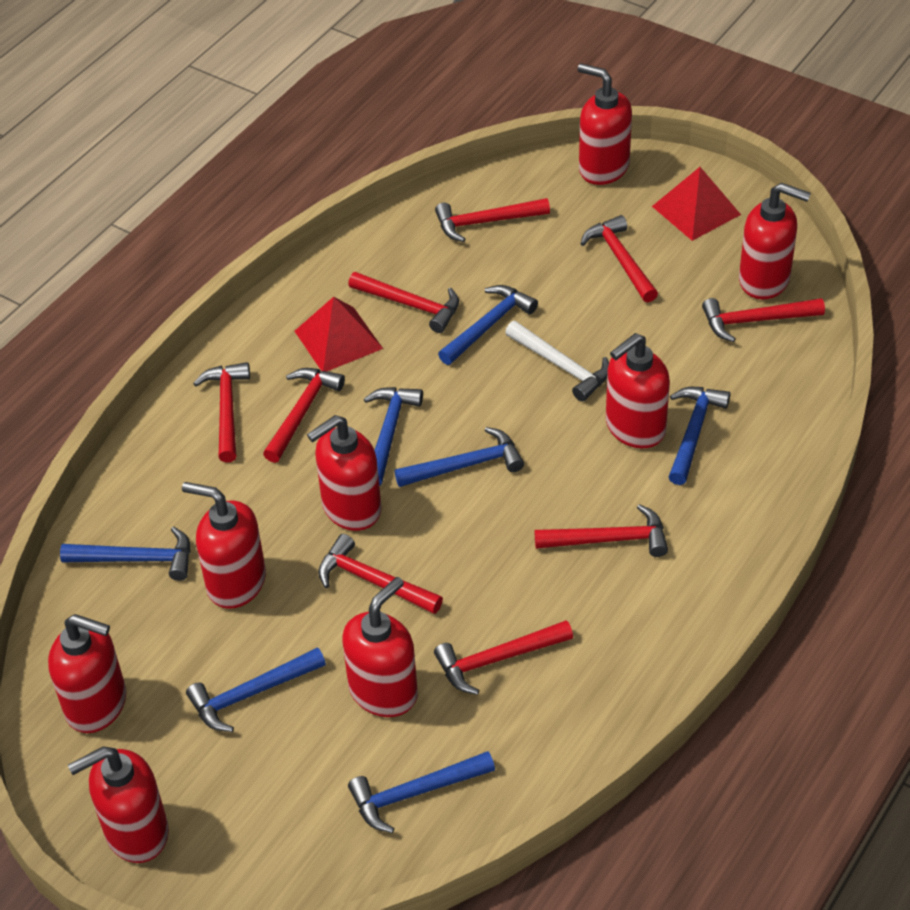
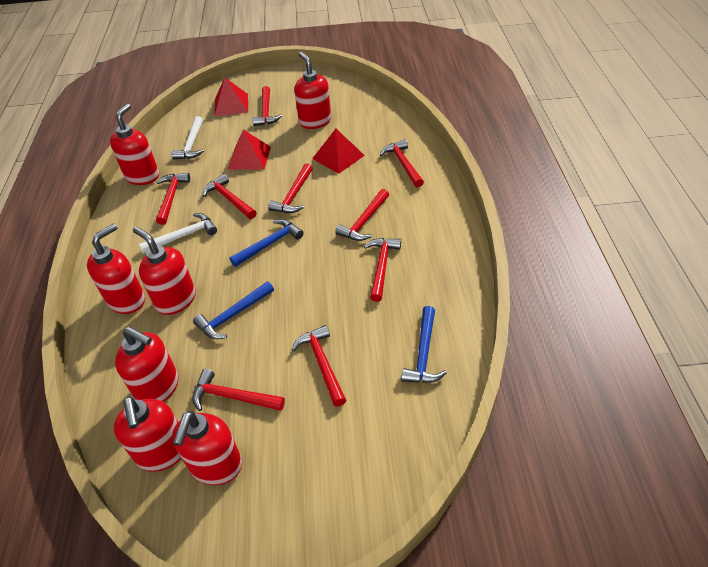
blue hammer: [60,527,191,581] [186,647,326,732] [348,751,495,833] [364,387,423,486] [395,427,524,487] [438,285,538,365] [669,387,730,485] = 7 -> [193,281,274,339] [229,219,304,267] [401,306,446,383] = 3
red pyramid: [295,297,383,372] [652,167,741,241] = 2 -> [214,78,248,116] [228,130,271,170] [312,129,365,174] = 3
red soap dispenser: [48,614,126,733] [68,746,169,863] [182,482,266,609] [307,415,381,531] [342,577,418,717] [578,63,632,185] [606,333,670,448] [739,183,811,299] = 8 -> [87,224,145,314] [110,104,159,185] [113,396,181,472] [115,327,179,402] [133,226,196,315] [172,410,242,485] [294,52,331,129] = 7
white hammer: [505,321,609,402] = 1 -> [139,213,217,254] [172,116,204,160] = 2

